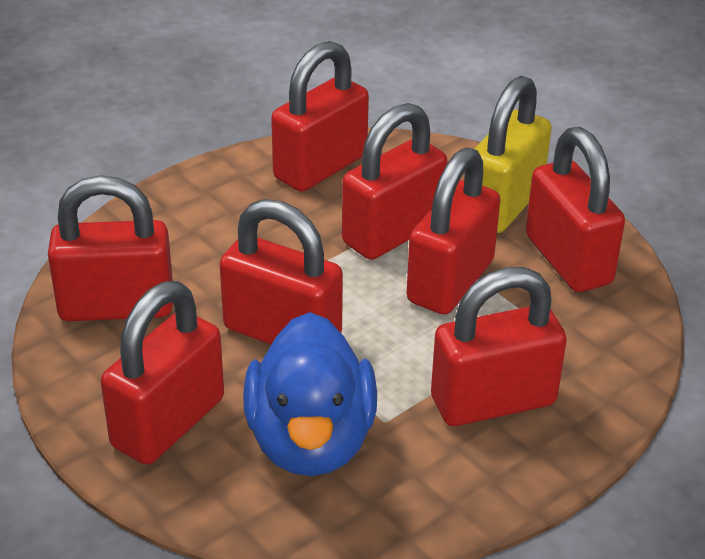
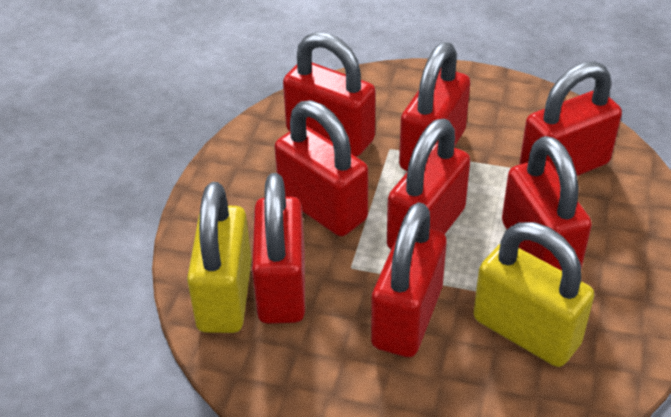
blue duck: [243,312,377,476] = 1 -> none = 0
yellow padlock: [474,76,552,233] = 1 -> [187,182,252,333] [473,222,594,367] = 2

